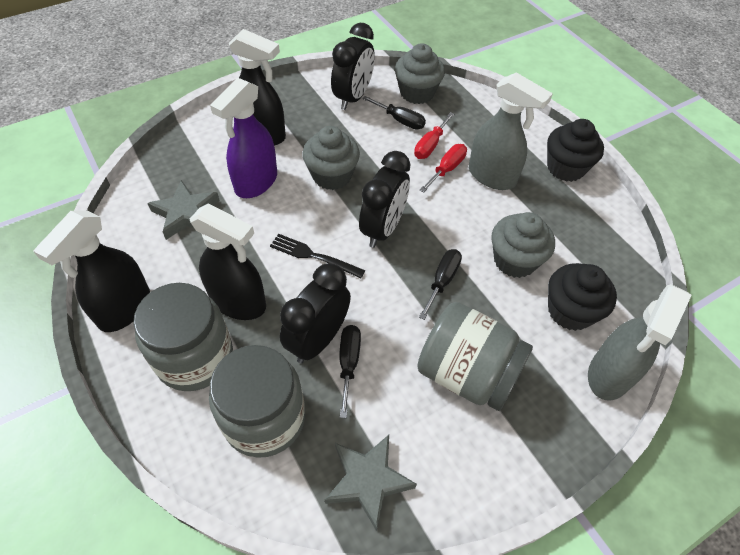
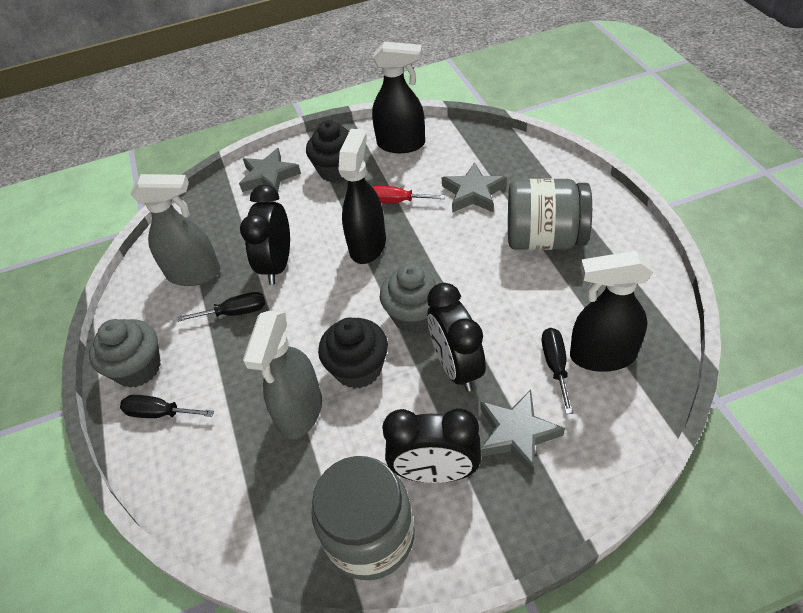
black fork: [270,234,365,279] = 1 -> none = 0
grey cupcake: [302,126,360,190] [395,43,445,104] [491,212,555,278] = 3 -> [89,319,161,388] [380,264,443,334] = 2
grey jar: [133,283,233,391] [209,345,305,458] [417,302,533,411] = 3 -> [311,456,414,580] [508,178,592,250] = 2
grey star: [147,180,220,240] [325,435,417,531] = 2 -> [239,148,301,192] [441,162,507,213] [480,390,565,475] = 3
purple spray bottle: [210,78,277,198] = 1 -> none = 0
red screwdriver: [414,112,454,159] [420,144,467,193] = 2 -> [372,186,445,203] = 1

